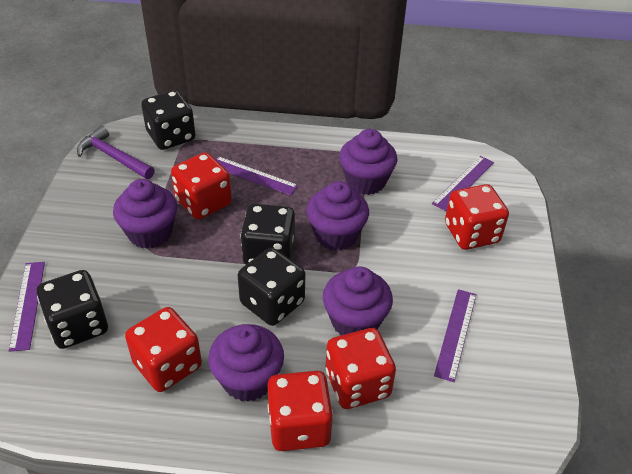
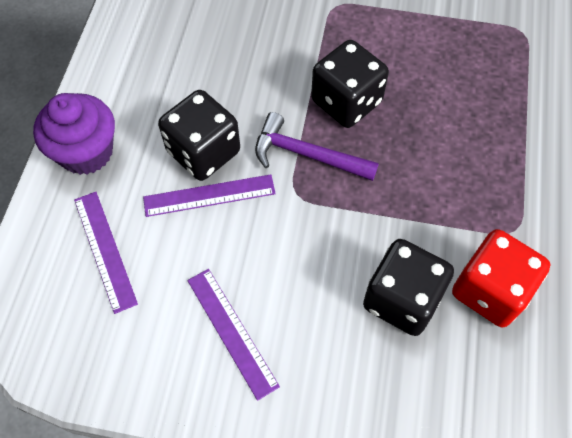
black dice: [37,270,108,349] [141,90,195,150] [238,248,305,326] [241,204,295,265] = 4 -> [158,90,240,181] [311,40,389,128] [363,239,454,336] = 3
purple cupcake: [113,179,177,249] [208,324,284,402] [306,181,369,251] [323,266,393,335] [339,129,397,195] = 5 -> [33,93,115,175] = 1
purple ruler: [9,262,45,352] [215,156,298,196] [432,156,494,211] [434,289,476,382] = 4 -> [74,192,138,314] [143,174,276,217] [187,269,280,401] = 3
red dice: [125,307,202,392] [171,152,232,220] [268,371,333,451] [326,328,396,409] [445,184,509,250] = 5 -> [452,229,550,327] = 1

